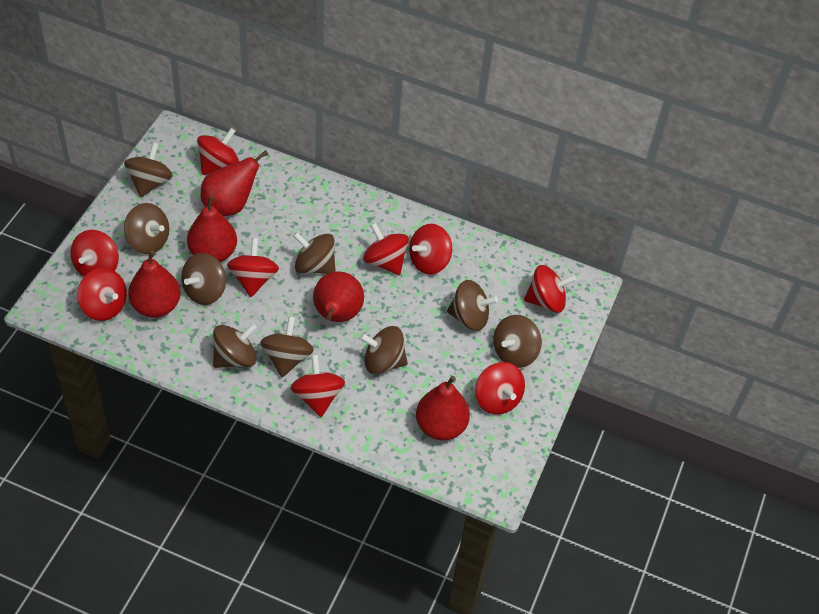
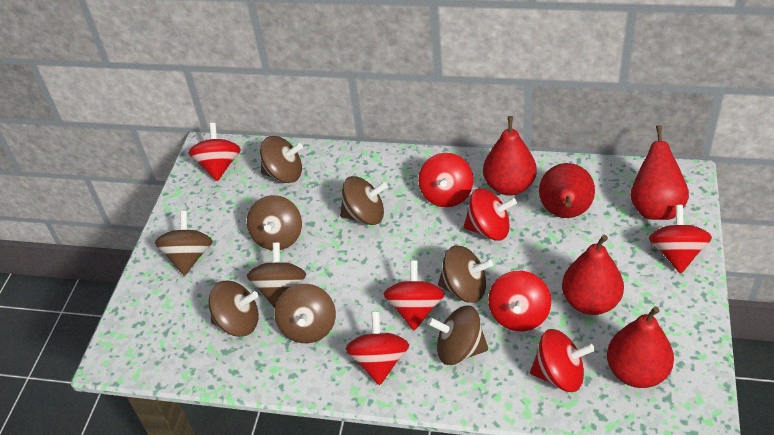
red spinning top: [71,230,119,277] [77,268,127,321] [197,128,239,175] [227,238,279,297] [290,355,345,417] [363,222,409,275] [409,224,452,275] [475,362,525,415] [524,265,576,313] = 9 -> [188,123,241,181] [345,312,409,385] [384,260,445,331] [418,153,473,207] [464,188,517,241] [488,271,551,331] [530,329,595,392] [649,205,712,274] = 8

